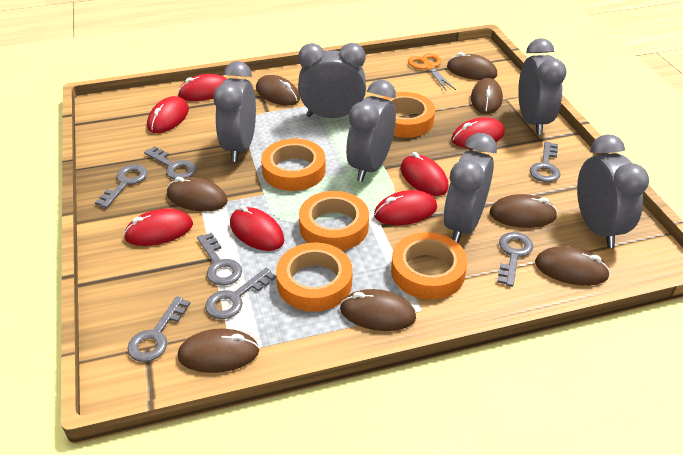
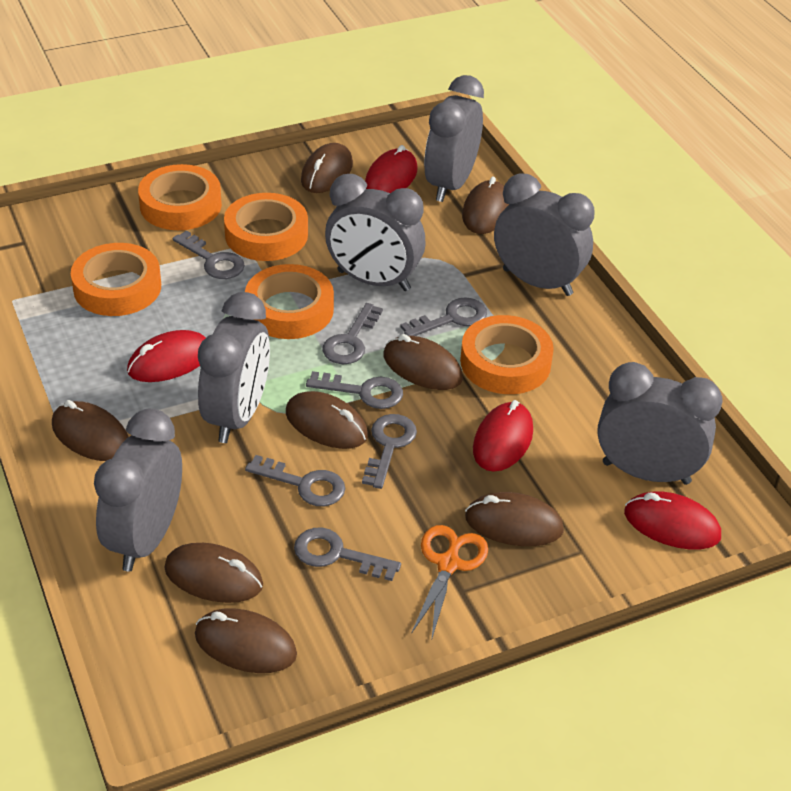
red mouse: [123,208,193,246] [147,96,189,133] [178,74,226,101] [230,205,284,251] [374,190,437,225] [401,152,449,196] [451,117,505,148] = 7 -> [127,330,206,382] [365,145,418,193] [473,400,533,472] [624,492,721,550] = 4

